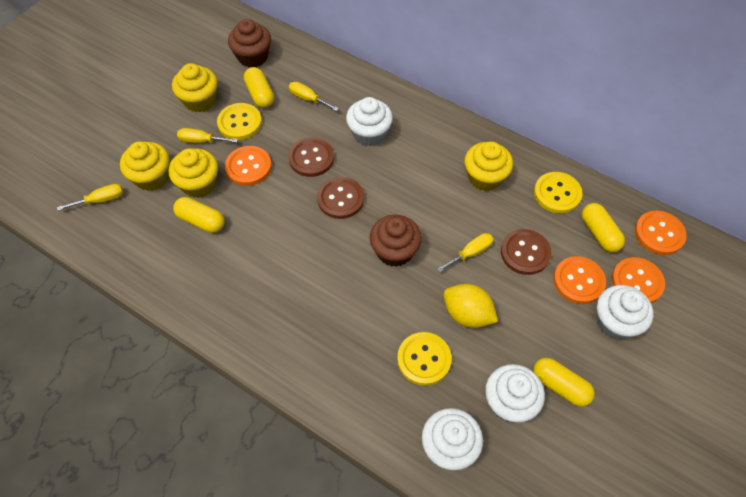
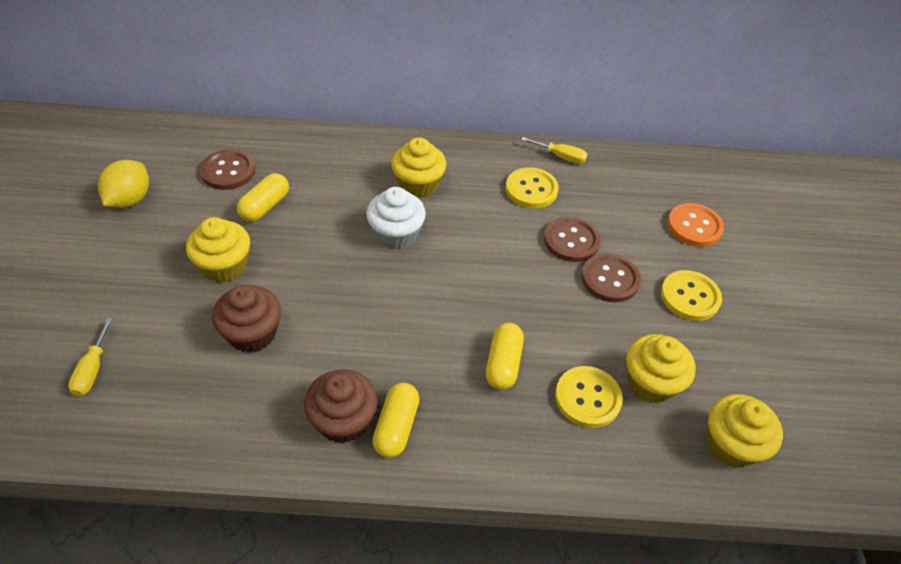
orange button: [225,146,272,186] [553,256,606,304] [612,257,665,303] [635,211,687,255] = 4 -> [668,203,724,247] = 1
white cupcake: [346,97,393,146] [422,408,483,470] [485,364,545,423] [596,285,654,340] = 4 -> [366,187,426,250] = 1
yellow capsule: [173,197,225,233] [244,67,274,108] [533,358,595,407] [582,203,625,252] = 4 -> [237,173,289,222] [372,383,420,458] [486,322,524,390] = 3
yellow screwdriver: [57,184,123,211] [177,128,238,143] [289,82,339,111] [437,233,494,272] = 4 -> [68,318,113,396] [521,137,588,164] = 2

